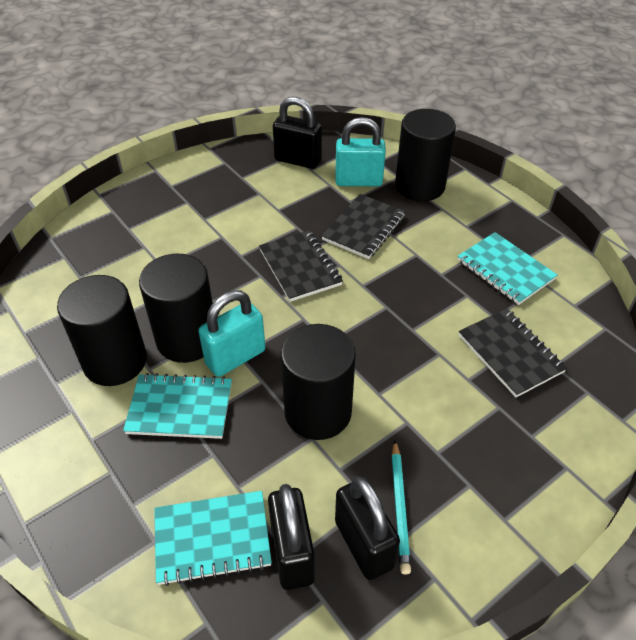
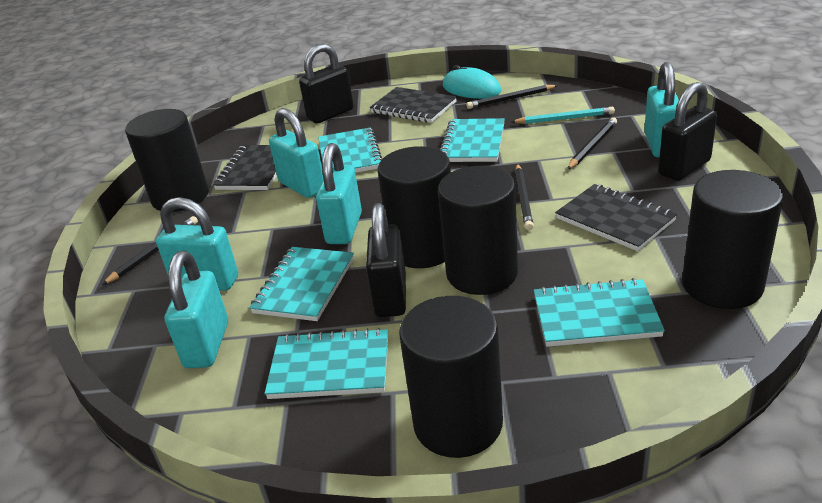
black cylinder: [57,275,147,386] [139,254,213,363] [281,324,356,440] [395,109,456,201] = 4 -> [125,109,209,212] [378,146,451,268] [399,296,503,458] [438,166,518,295] [682,170,783,309] = 5
black pencil: none = 0 -> [102,216,198,285] [466,85,558,109] [515,164,534,231] [567,118,617,170] = 4
turquoise mouse: none = 0 -> [442,65,501,99] = 1
turquoise notebook: [123,373,232,439] [154,491,272,586] [457,232,557,305] = 3 -> [249,247,354,321] [265,328,388,399] [318,127,382,173] [440,118,505,162] [534,278,665,347] = 5
turquoise padlock: [198,290,265,377] [335,117,386,186] = 2 -> [156,197,238,291] [165,251,228,368] [269,108,323,198] [316,143,362,244] [644,62,679,157] = 5

